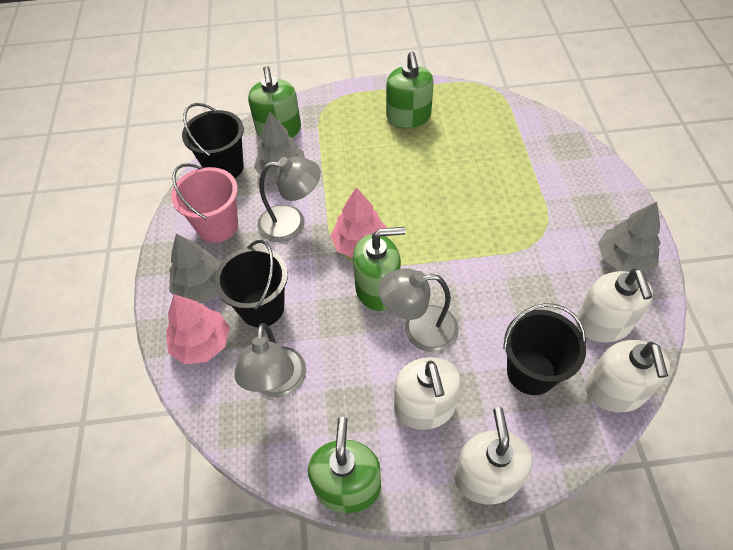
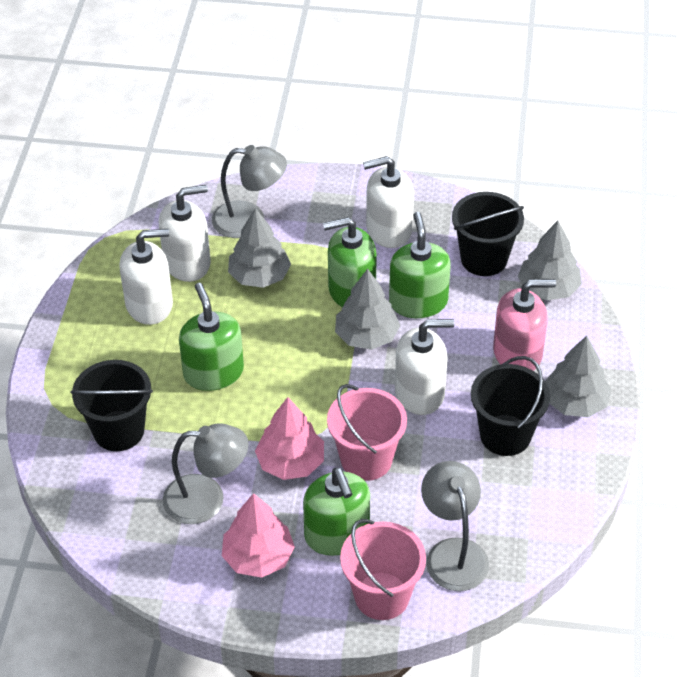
grey tree: [169,234,222,303] [254,112,305,181] [598,202,661,273] = 3 -> [228,208,291,288] [335,269,400,350] [518,221,582,300] [545,336,612,417] = 4
pink bucket: [171,163,238,243] = 1 -> [327,384,407,481] [340,519,426,620] = 2
pink soap dispenser: none = 0 -> [493,279,556,371] = 1

